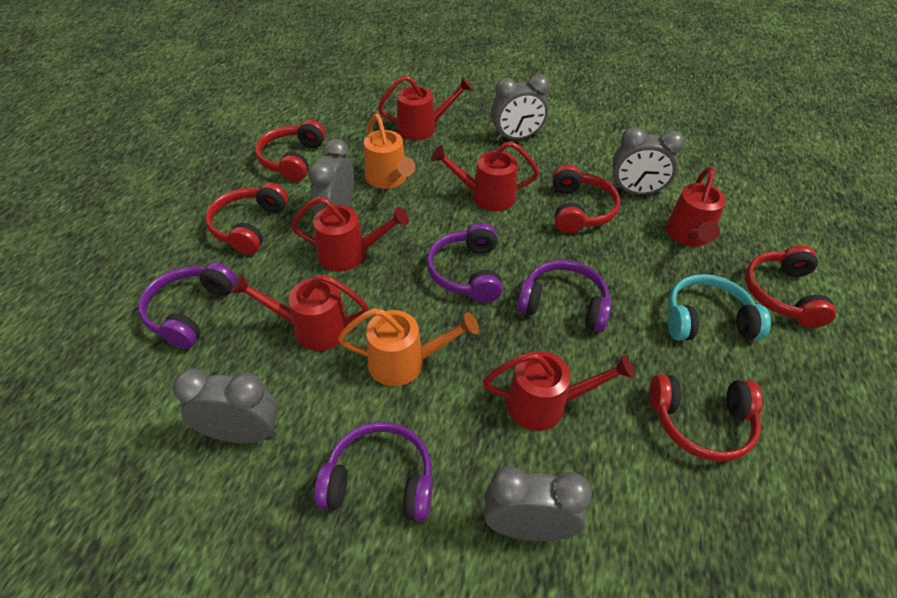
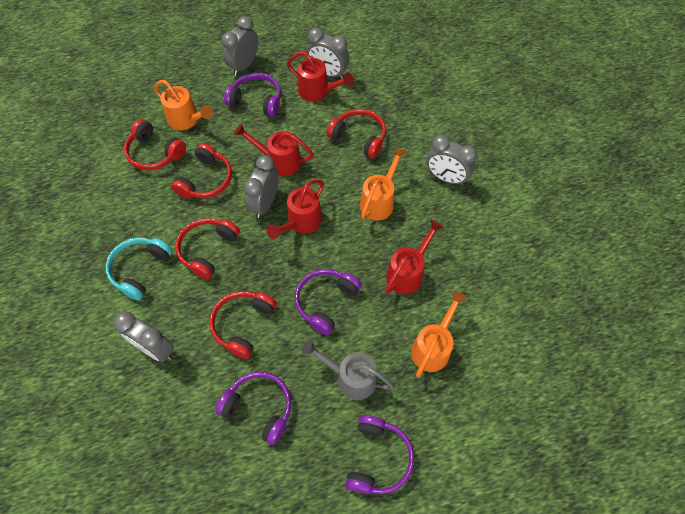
grey watering can: none = 0 -> [302,339,394,400] = 1
orange watering can: [338,308,479,386] [364,114,415,189] = 2 -> [154,80,213,130] [360,147,407,221] [411,291,467,378] = 3
red watering can: [231,274,368,351] [291,197,409,271] [378,75,473,140] [431,141,539,211] [483,351,635,431] [666,166,726,246] = 6 -> [234,124,314,176] [267,179,324,239] [287,51,354,101] [385,220,444,294] = 4

